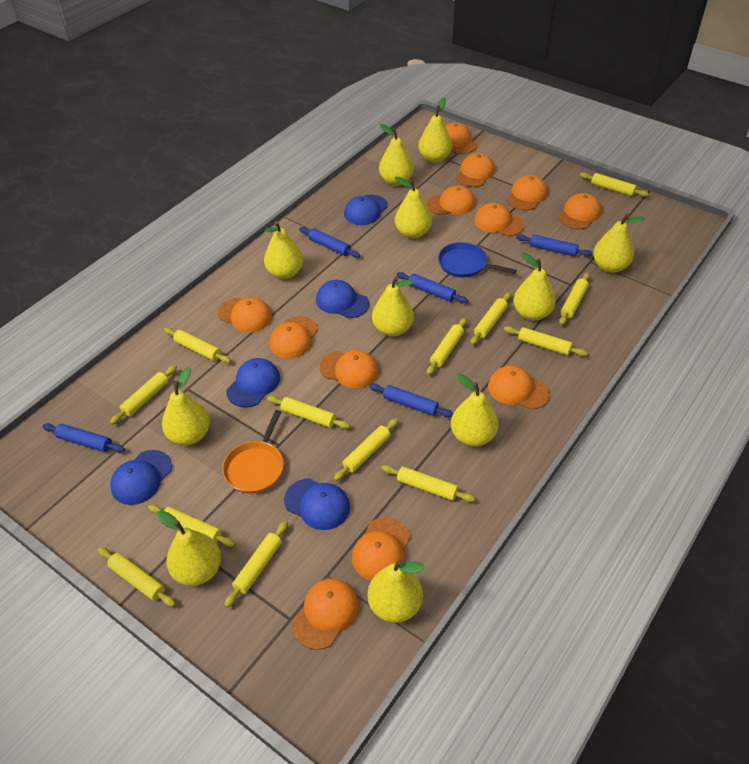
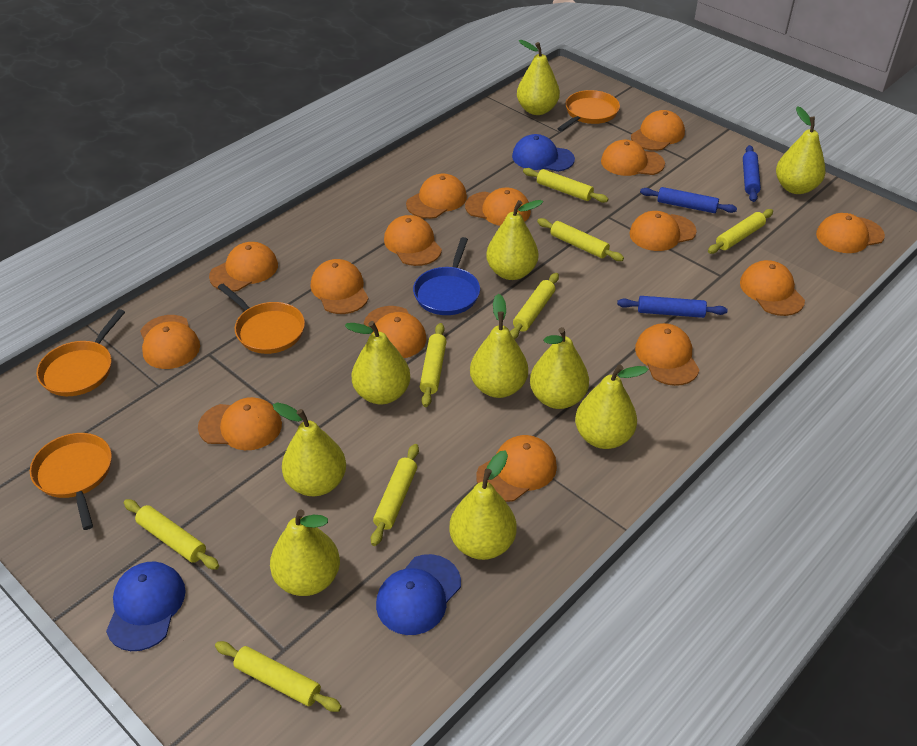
blue cap: [110,450,172,505] [227,358,280,407] [284,478,350,530] [316,280,369,318] [344,195,388,225] = 5 -> [106,562,186,651] [376,554,461,635] [512,134,575,172] = 3
blue rolling pin: [42,423,125,453] [299,227,360,258] [369,383,453,418] [396,272,468,303] [516,234,593,257] = 5 -> [617,296,728,318] [640,187,737,213] [743,145,761,202] = 3
orange cap: [218,297,272,332] [269,316,318,359] [292,579,359,650] [320,350,379,389] [352,517,411,581] [426,186,475,215] [445,122,477,154] [456,153,495,187] [474,203,524,236] [488,366,550,410] [507,175,547,210] [558,193,601,229] = 12 -> [140,315,200,369] [198,397,282,450] [209,242,278,292] [311,259,369,314] [364,306,426,358] [384,215,442,266] [406,173,467,219] [465,188,531,226] [476,435,557,502] [601,140,665,176] [629,211,697,251] [631,110,685,151] [635,323,699,386] [740,260,805,316] [816,213,885,253] = 15
orange pan: [222,410,284,494] = 1 -> [30,433,112,530] [37,309,125,396] [218,284,305,354] [557,90,620,131] = 4
yellow pear: [157,510,221,586] [162,367,210,445] [264,221,303,279] [368,559,425,623] [372,276,414,337] [379,124,414,186] [395,177,432,239] [418,98,452,163] [451,373,498,447] [513,252,556,321] [593,213,645,273] = 11 -> [270,509,340,596] [273,402,346,496] [345,321,410,404] [449,450,516,560] [470,294,528,398] [486,200,543,280] [517,40,560,115] [530,327,589,409] [575,364,649,449] [776,106,825,194] = 10
yellow rolling pin: [98,547,176,607] [110,365,177,425] [148,504,236,547] [164,328,231,363] [224,521,288,608] [267,396,350,429] [333,418,398,481] [381,465,475,502] [427,318,467,375] [470,292,511,345] [504,326,588,356] [559,273,590,325] [580,172,649,197] = 13 -> [124,499,219,570] [215,641,342,712] [371,444,419,546] [420,323,447,407] [510,273,559,339] [523,168,608,203] [537,218,624,261] [708,209,773,254] = 8

